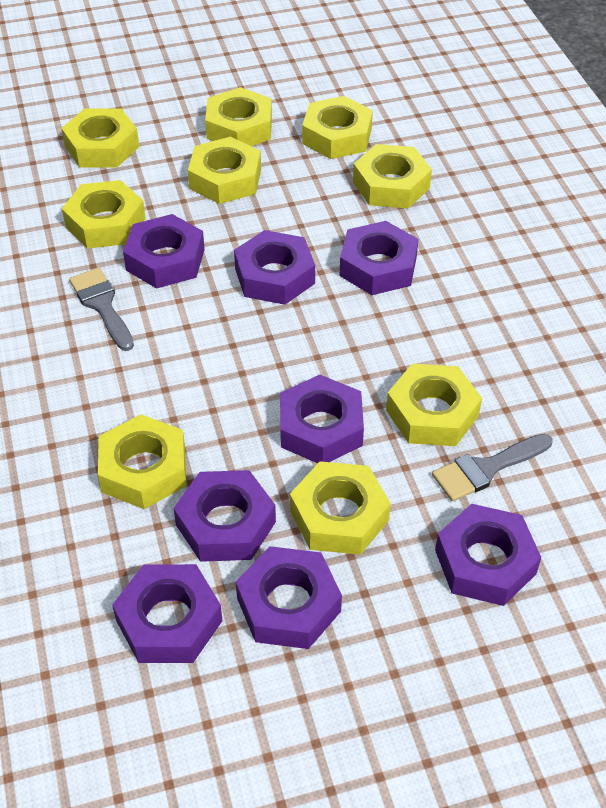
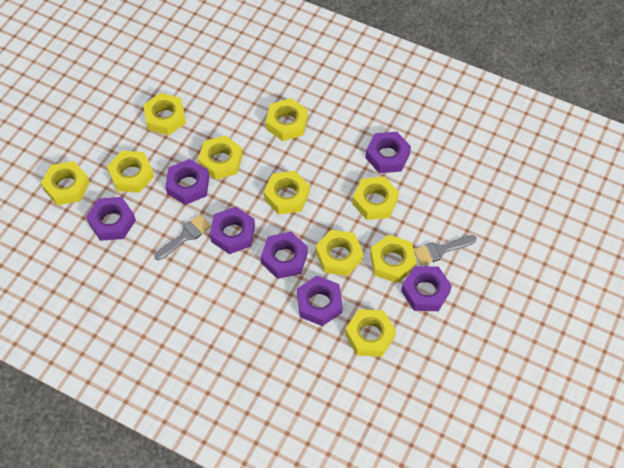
purple nut: [112,564,222,663] [123,214,205,289] [173,470,276,562] [234,230,315,305] [236,546,342,649] [280,375,364,463] [340,221,418,295] [435,504,541,606] = 8 -> [86,197,136,241] [165,159,209,205] [210,207,255,254] [261,232,308,279] [297,276,343,326] [365,132,411,173] [401,266,452,311] = 7
yellow nut: [61,108,139,168] [62,180,146,249] [98,414,186,509] [188,137,261,204] [205,87,272,146] [290,461,391,555] [302,96,373,159] [353,144,432,209] [386,364,482,446] = 9 -> [41,161,90,205] [107,151,154,193] [143,93,186,135] [198,135,243,180] [264,171,310,215] [266,98,308,141] [316,230,363,276] [345,309,396,357] [352,177,399,220] [370,235,417,283] = 10

